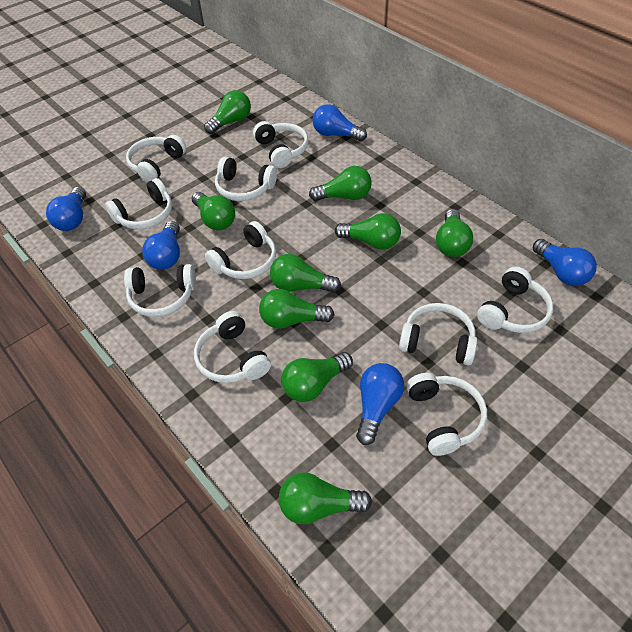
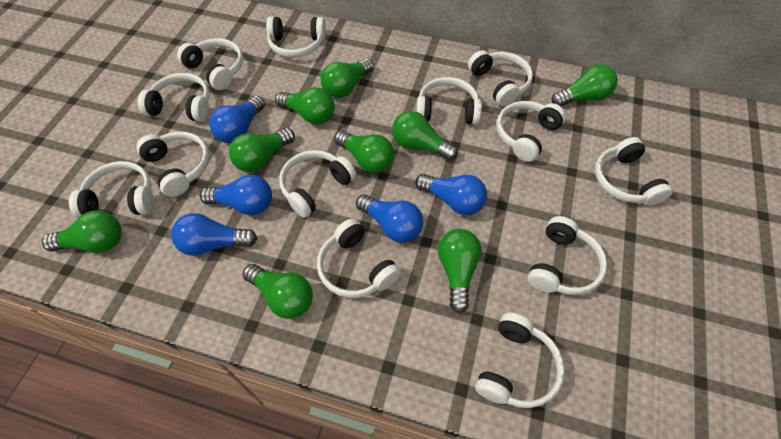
white headphones: [105,178,172,229] [124,264,196,317] [126,135,187,182] [194,311,271,383] [205,221,276,279] [215,157,277,201] [253,121,308,168] [399,303,477,365] [406,373,487,456] [477,267,553,333] = 10 -> [69,161,154,218] [136,132,209,197] [138,73,210,122] [177,38,243,90] [266,16,326,58] [279,150,356,218] [317,218,401,298] [417,77,482,125] [468,50,533,106] [475,313,565,408] [497,101,566,162] [527,216,607,295] [595,137,673,206] = 13

